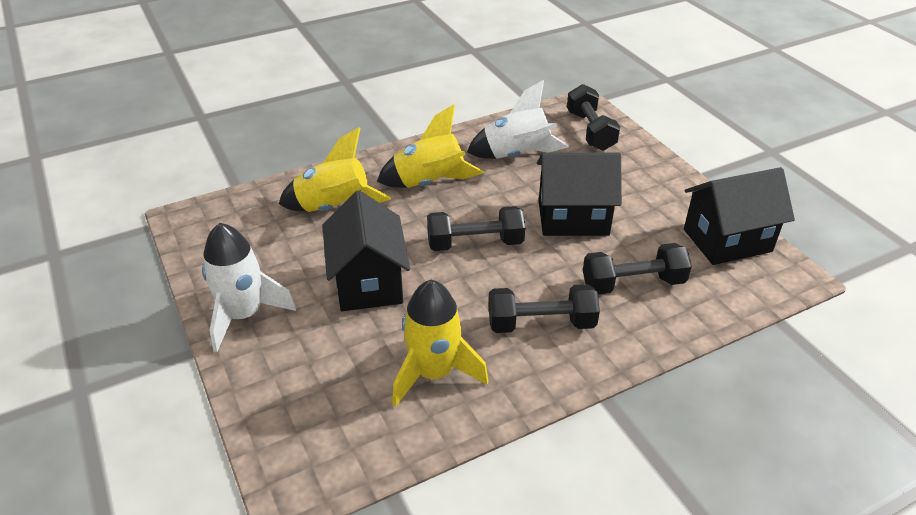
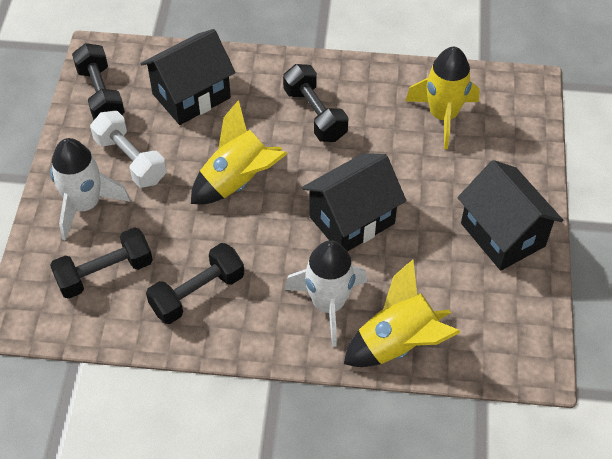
white dumbbell: none = 0 -> [90,111,167,187] = 1

